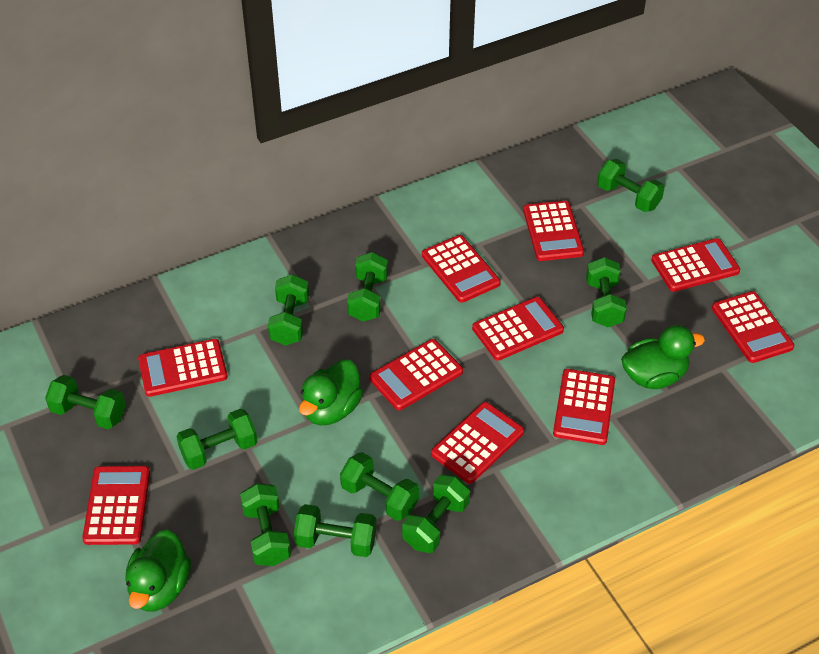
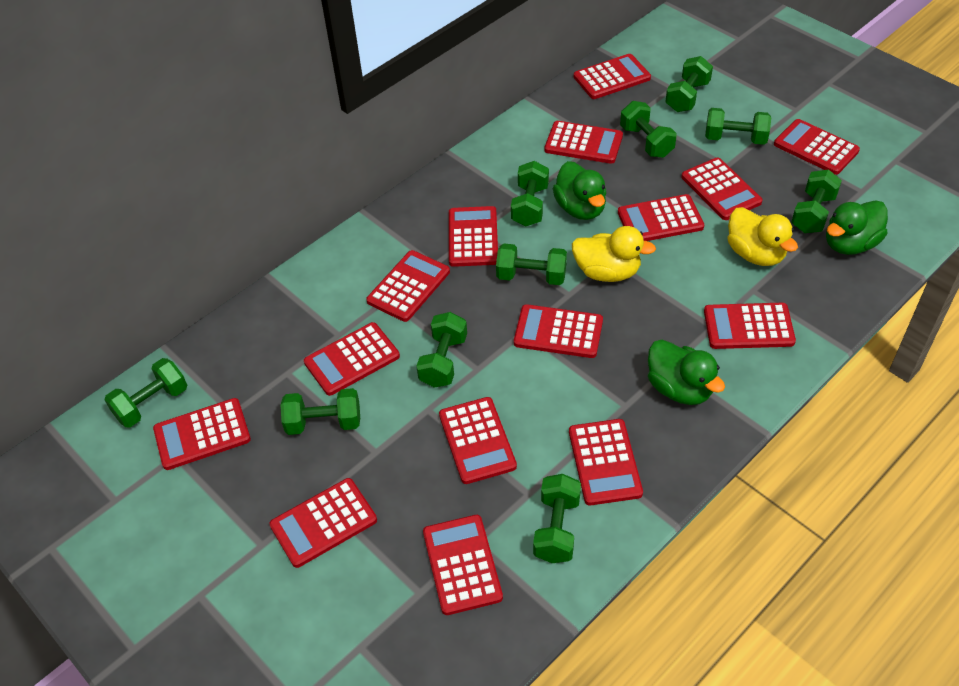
red calculator: [82,466,150,545] [138,339,228,397] [369,339,463,410] [422,235,501,303] [431,402,524,484] [472,297,564,361] [523,201,584,261] [553,369,615,445] [651,238,740,292] [712,291,794,363] = 10 -> [153,398,251,470] [270,478,377,568] [304,322,400,396] [366,250,450,322] [423,515,503,615] [439,397,517,484] [449,206,498,267] [514,304,603,358] [545,121,623,164] [569,419,643,505] [574,54,651,99] [618,194,704,241] [681,157,762,220] [704,303,796,349] [774,119,860,175] = 15
yellow duck: none = 0 -> [572,226,656,282] [727,207,798,266] = 2

